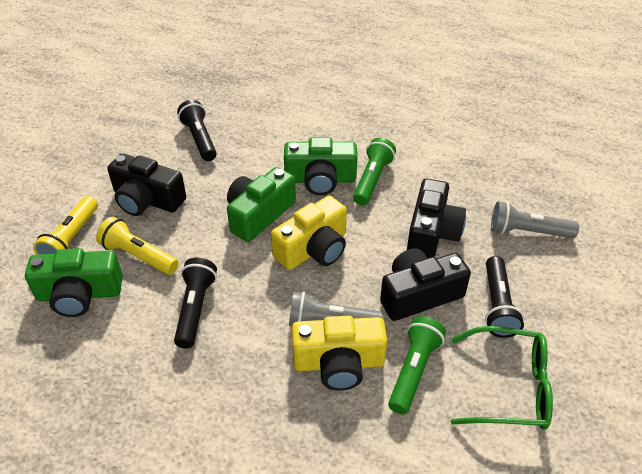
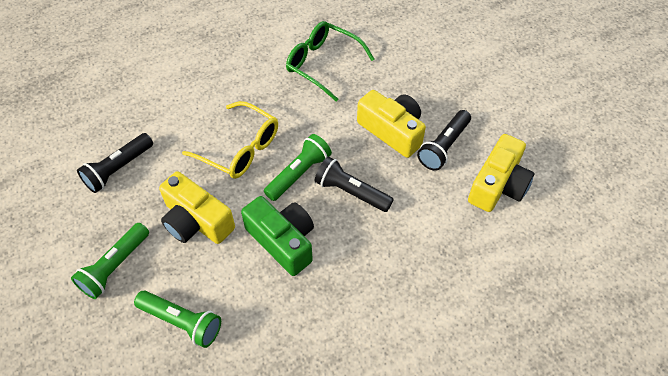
black camera: [107,153,186,216] [380,248,471,321] [407,179,466,258] = 3 -> none = 0
green camera: [25,248,123,317] [227,167,296,242] [284,137,357,195] = 3 -> [241,196,314,276] = 1
green flashlight: [353,138,396,205] [388,316,446,414] = 2 -> [71,223,149,299] [134,291,221,348] [264,134,332,201] = 3
grey flashlight: [289,291,384,326] [491,201,579,238] = 2 -> none = 0
yellow camera: [271,196,347,270] [292,316,387,390] = 2 -> [159,171,235,244] [357,90,426,158] [468,134,535,212] = 3
yellow flashlight: [33,196,98,255] [96,217,179,275] = 2 -> none = 0
yellow glasses: none = 0 -> [182,101,278,179] = 1

